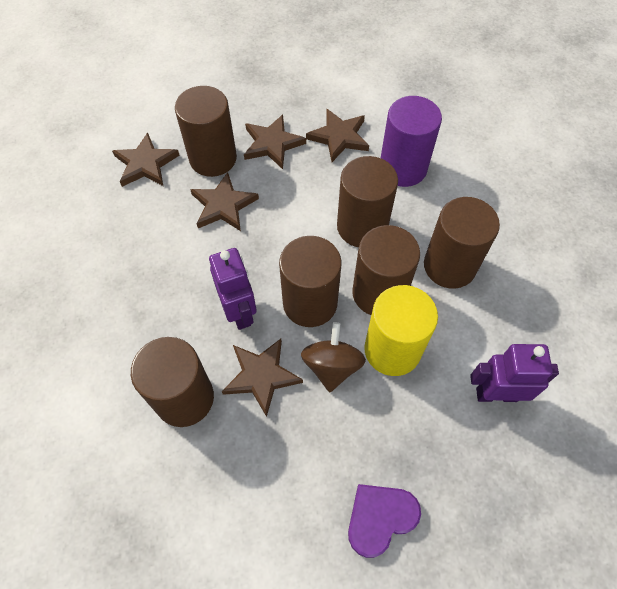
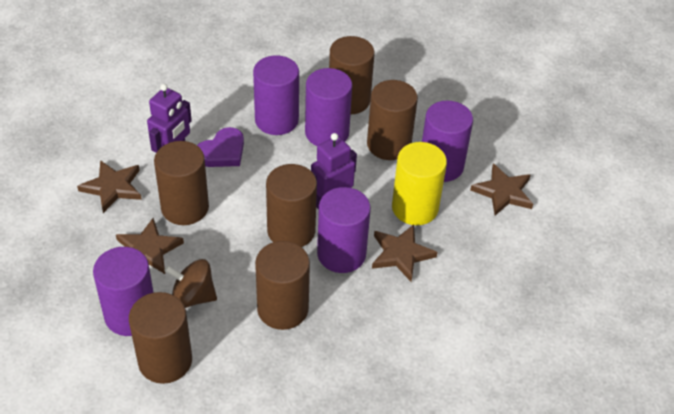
brown star: [112,132,180,187] [190,172,259,231] [222,339,303,417] [244,115,306,169] [306,109,369,162] = 5 -> [77,160,142,213] [116,218,184,274] [372,224,437,282] [470,164,533,216] = 4
purple cylinder: [381,96,442,187] = 1 -> [93,247,154,336] [253,55,299,135] [305,68,352,146] [317,187,371,273] [422,101,473,182] = 5

